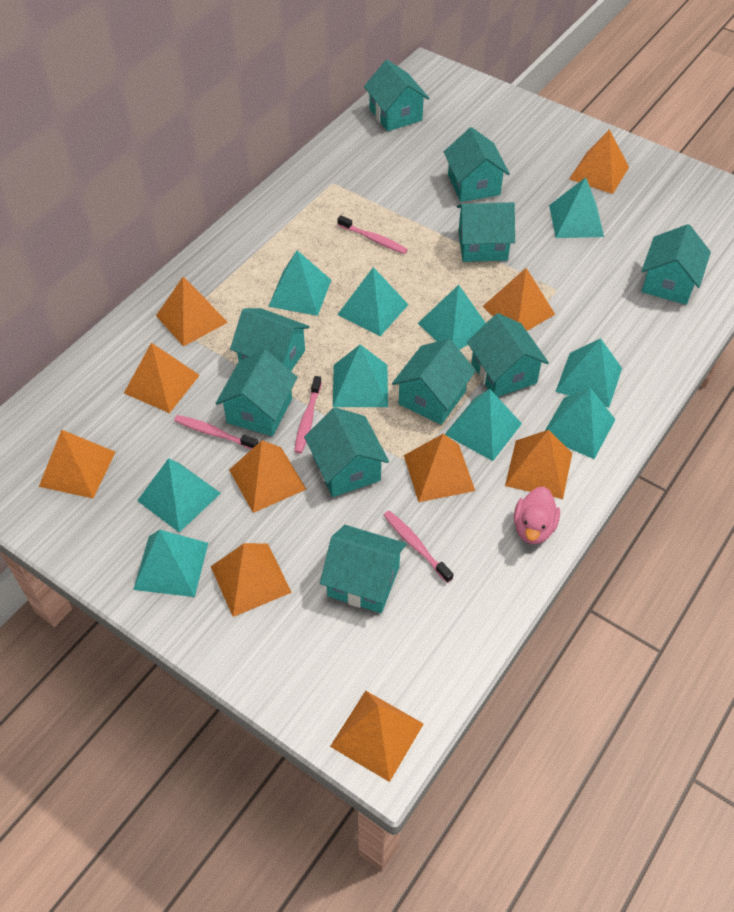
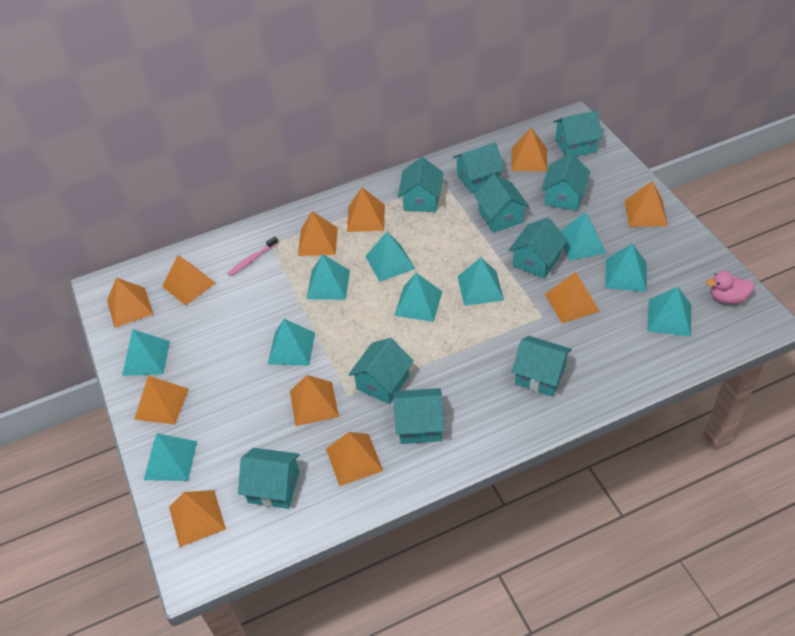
orange pyramid: [39,430,116,498] [124,343,200,413] [156,277,228,347] [211,543,292,617] [229,440,306,513] [330,691,424,782] [404,434,475,502] [482,268,555,331] [505,430,572,499] [569,129,629,194] = 10 -> [107,278,153,328] [134,376,189,425] [162,255,216,306] [169,490,226,547] [290,375,339,426] [298,211,338,256] [326,432,383,486] [347,187,385,232] [511,128,547,171] [544,272,600,323] [625,181,668,227] = 11
pink toothbrush: [174,415,258,449] [294,376,322,454] [337,215,408,254] [384,511,454,583] = 4 -> [228,236,278,276] = 1

